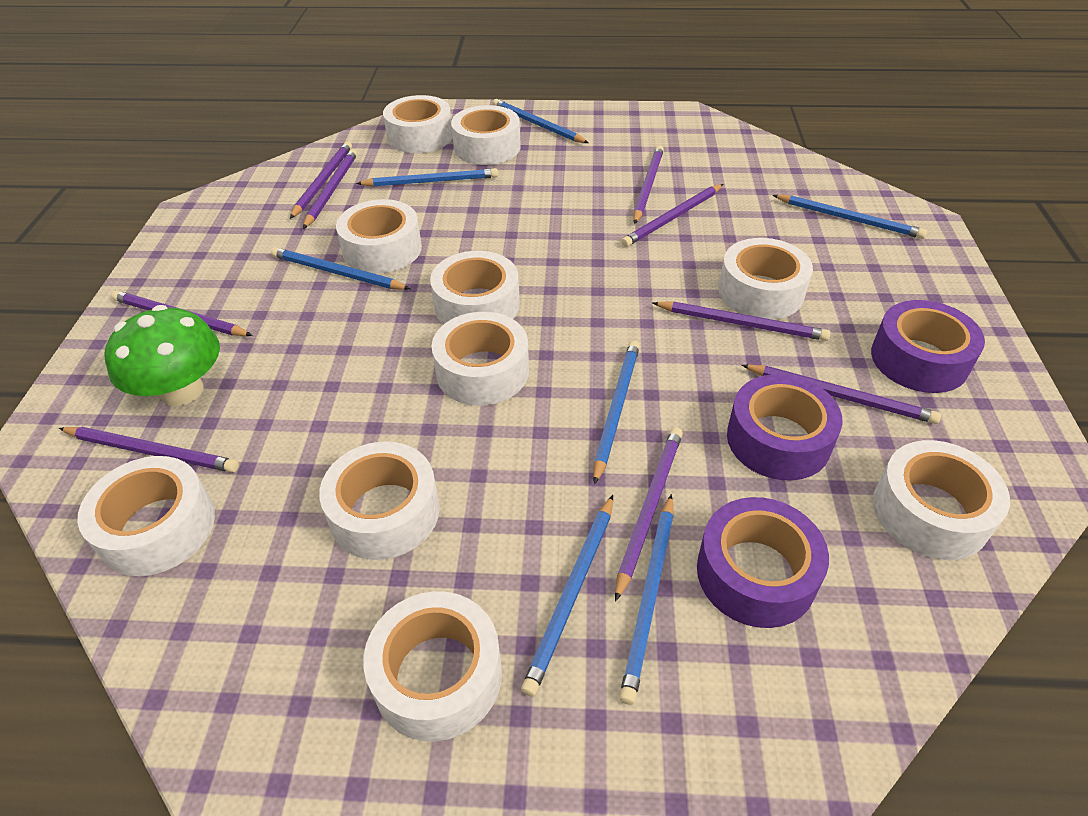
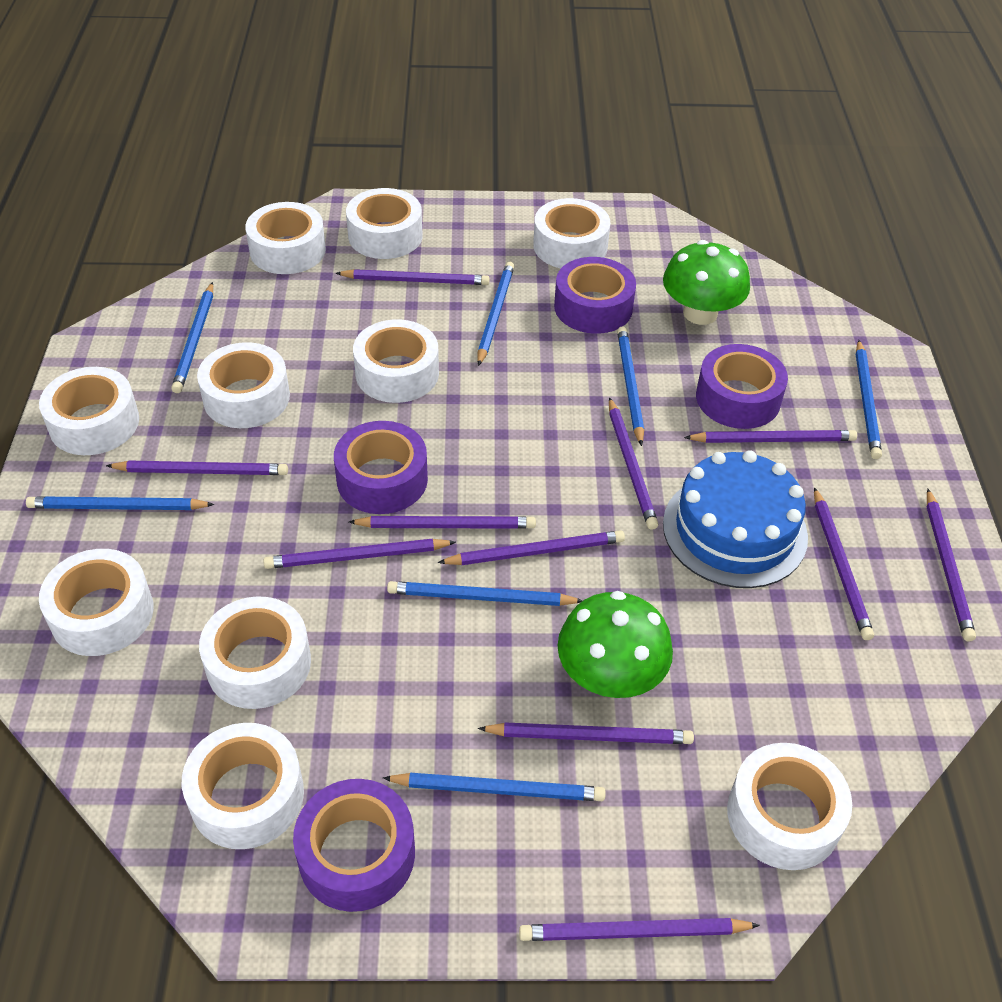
blue cake: none = 0 -> [663,450,808,588] = 1
green mushroom: [104,305,220,406] = 1 -> [558,591,673,698] [663,240,750,325] = 2
purple pencil: [59,427,239,472] [111,290,253,336] [290,142,352,219] [303,149,357,229] [615,427,683,602] [621,184,723,247] [633,146,664,224] [653,301,831,341] [742,365,941,424] = 9 -> [106,460,288,475] [263,539,456,569] [336,269,489,285] [349,516,536,529] [438,530,625,565] [478,722,694,744] [519,918,760,941] [609,397,658,530] [684,430,857,443] [814,487,874,640] [927,489,976,642] = 11
purple tape: [697,497,829,628] [727,374,842,480] [871,300,985,393] = 3 -> [293,779,415,912] [334,421,428,514] [554,257,636,334] [696,344,788,429] = 4

